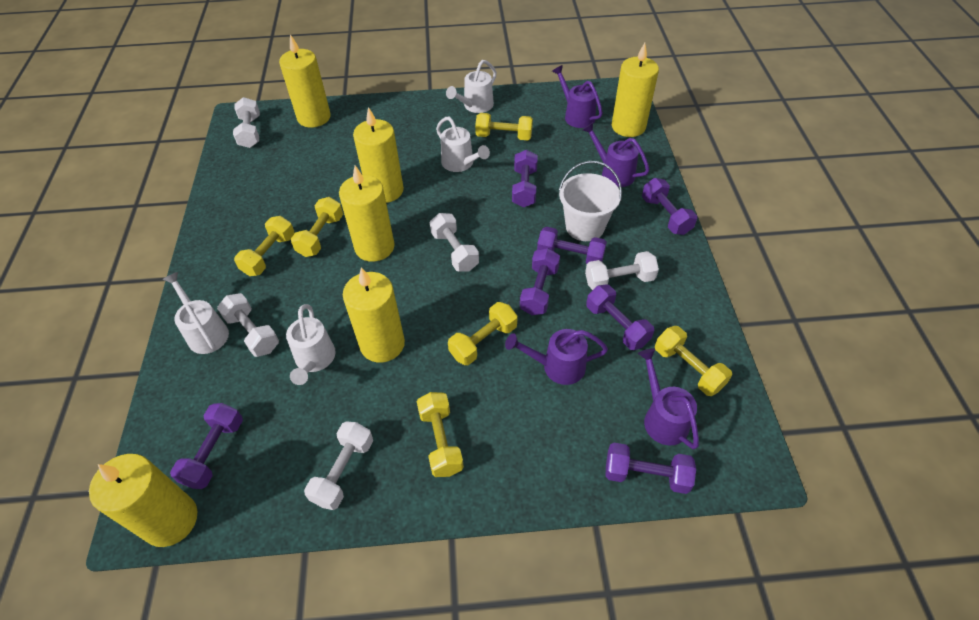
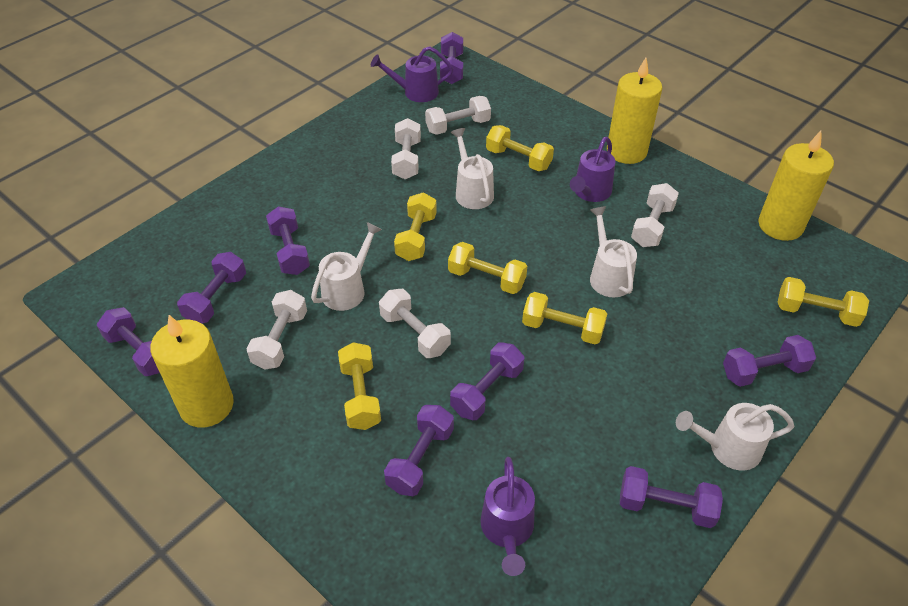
purple dumbbell: [170,403,243,489] [512,150,538,207] [520,248,560,315] [537,227,607,264] [586,285,654,350] [606,443,696,494] [642,178,697,235] = 7 -> [97,307,160,376] [177,252,246,323] [266,206,310,275] [384,405,454,496] [440,32,463,84] [450,342,524,420] [620,466,723,528] [723,335,816,387] = 8
purple watering can: [505,329,608,385] [552,65,603,128] [583,123,650,187] [638,349,699,449] = 4 -> [371,46,453,102] [480,457,535,576] [570,137,615,202] = 3
white bucket: [559,161,622,241] = 1 -> none = 0
yellow candle: [89,454,197,547] [279,34,331,128] [339,165,395,262] [343,268,405,363] [353,107,404,203] [612,43,659,137] = 6 -> [150,315,234,428] [607,58,662,164] [758,131,834,241] = 3

